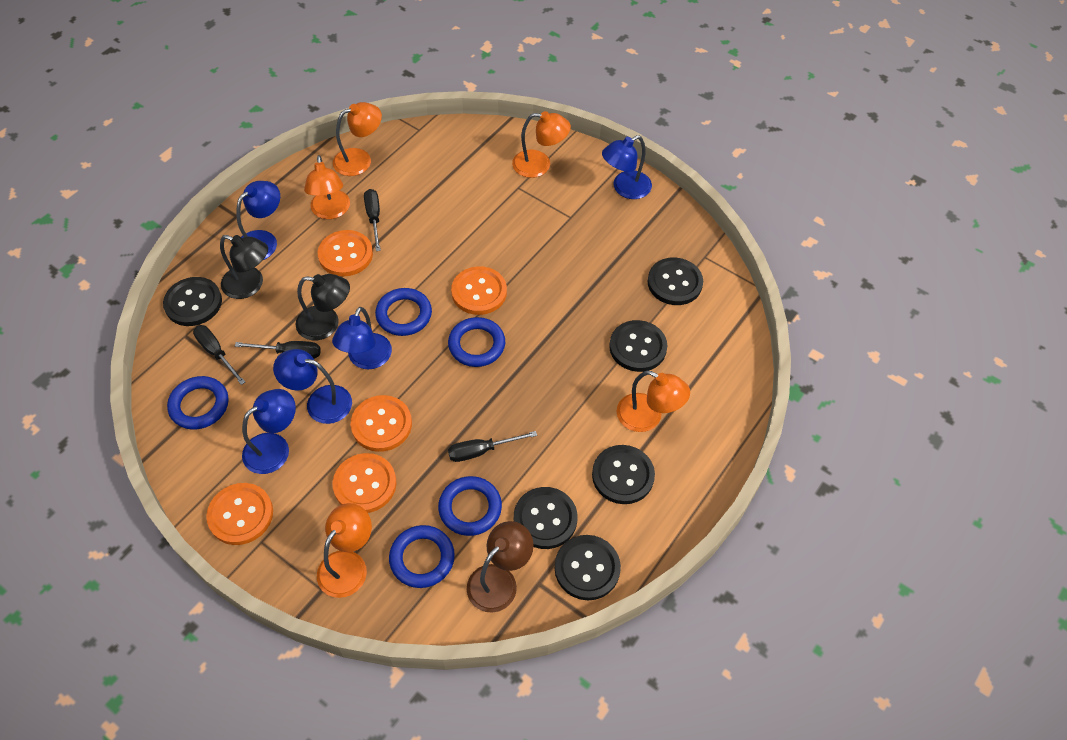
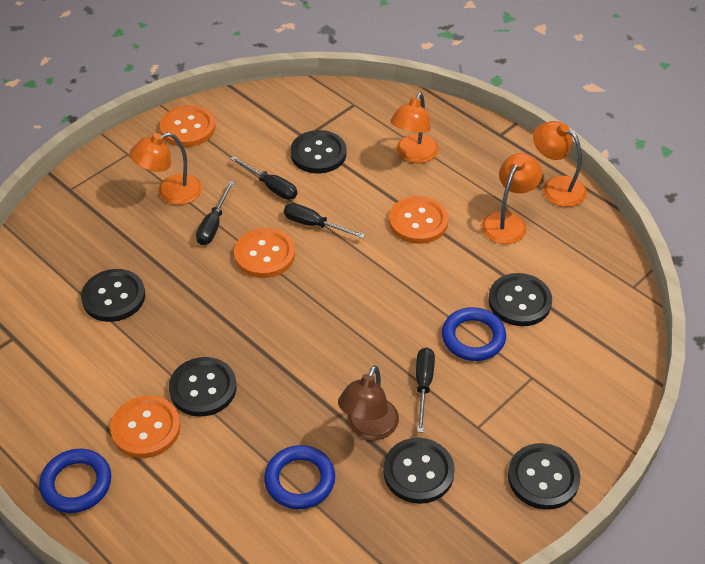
black lamp: [220,235,268,299] [296,274,350,340] = 2 -> none = 0
blue lamp: [236,181,280,260] [242,389,296,474] [273,349,352,424] [332,307,392,369] [602,135,652,199] = 5 -> none = 0
blue ring: [167,376,229,430] [375,288,432,336] [389,525,455,588] [438,476,502,536] [448,317,505,367] = 5 -> [39,449,111,513] [264,445,335,509] [442,307,506,361] = 3
orange button: [206,483,273,545] [318,230,373,276] [333,453,397,513] [350,395,412,452] [451,266,507,315] = 5 -> [110,396,181,458] [160,105,216,147] [234,228,295,278] [389,196,448,244] = 4
orange lamp: [304,155,350,219] [317,503,372,598] [333,102,382,176] [512,111,571,178] [617,371,690,432] = 5 -> [130,132,202,205] [390,92,438,163] [482,153,542,244] [533,121,587,207] = 4

